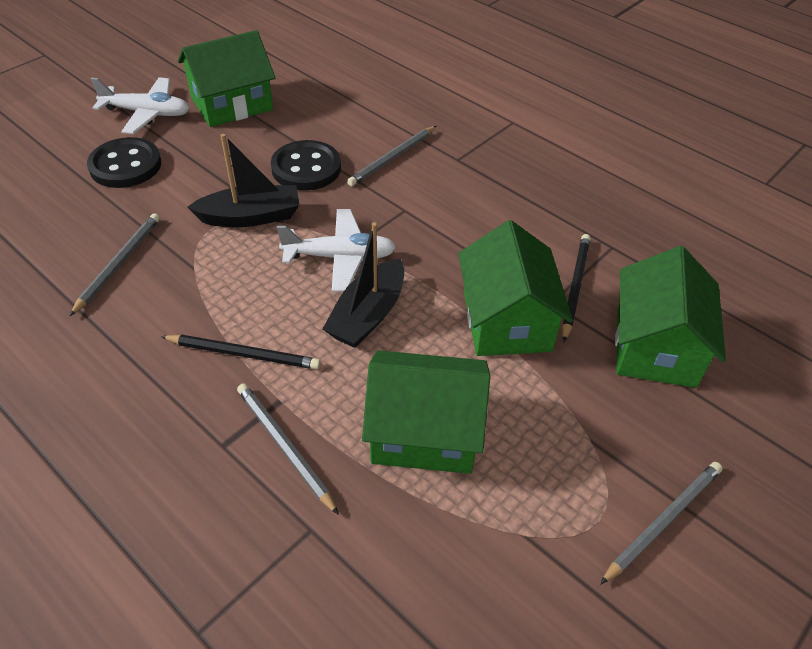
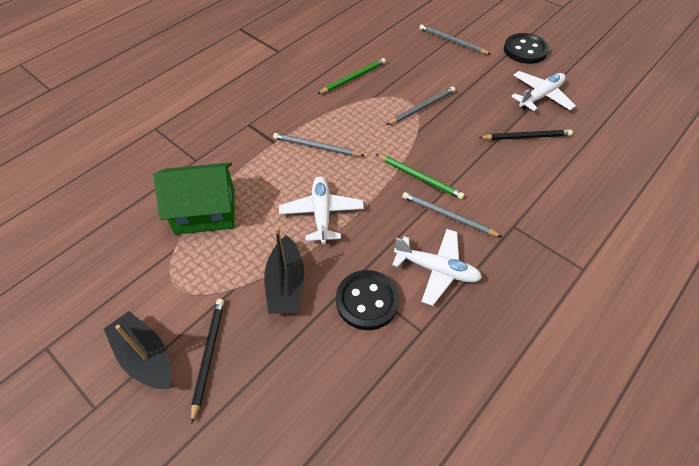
green house: [178,30,275,127] [362,350,490,474] [458,220,573,356] [615,246,726,388] = 4 -> [153,163,235,235] = 1
green pencil: none = 0 -> [318,58,386,94] [376,154,465,199] = 2
white plane: [91,77,189,134] [277,209,396,292] = 2 -> [279,176,364,244] [392,229,482,306] [511,71,576,111] = 3

